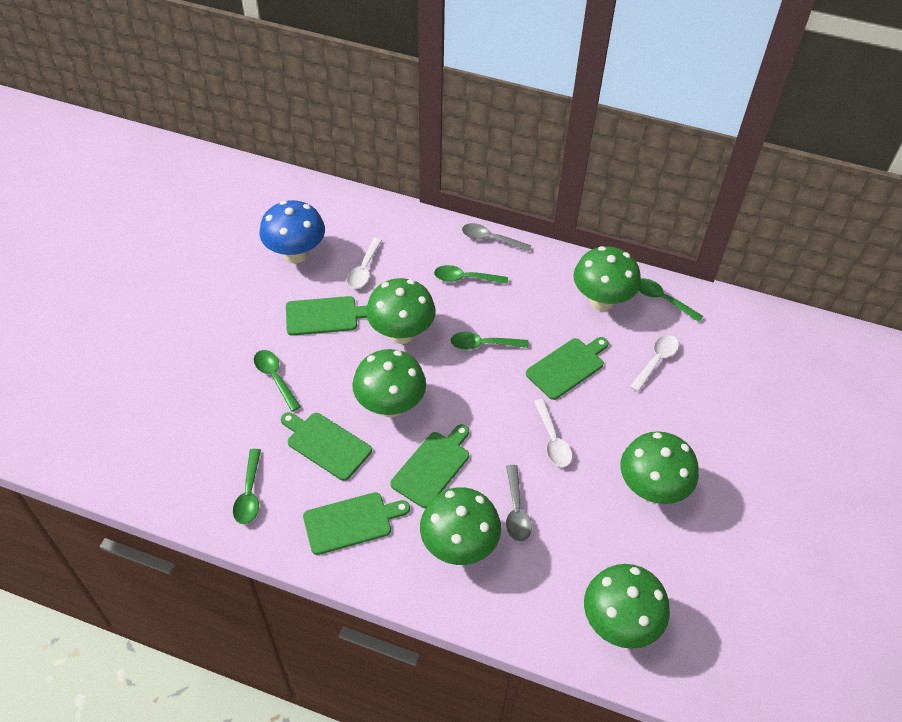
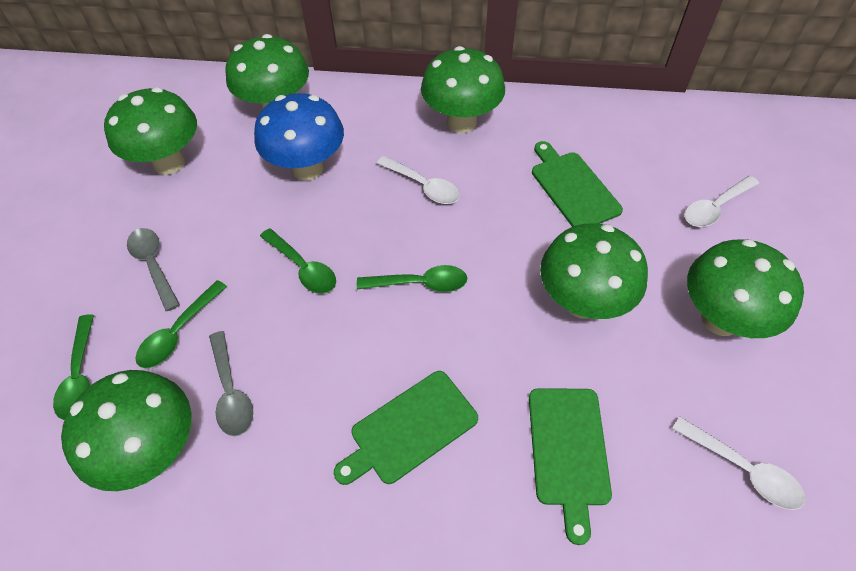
green cutting board: [281,412,372,481] [286,296,367,336] [303,492,410,555] [390,424,469,508] [526,337,609,400] = 5 -> [334,371,478,485] [529,388,612,545] [532,141,623,227] = 3
green spoon: [233,449,261,524] [254,350,301,412] [434,265,508,284] [450,332,529,350] [639,278,703,322] = 5 -> [53,314,94,420] [135,280,227,368] [260,228,336,294] [357,265,467,292] = 4

